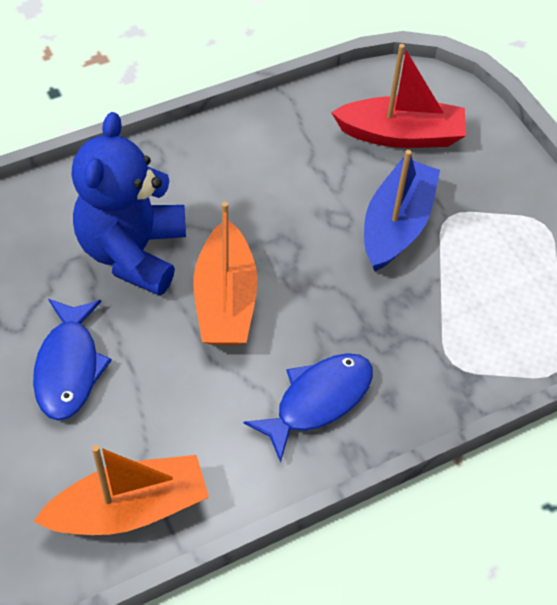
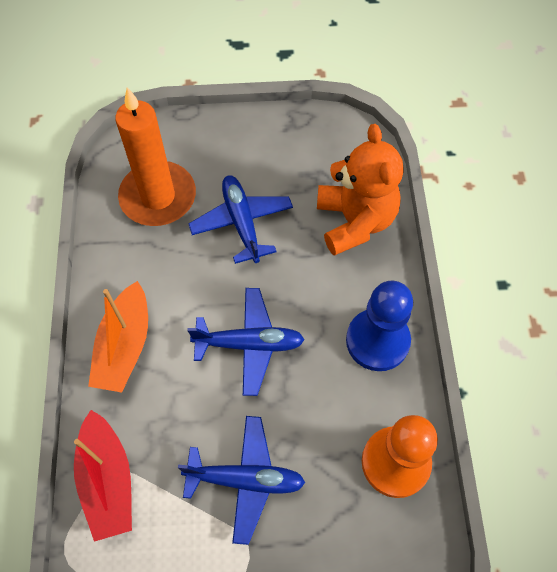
blue boat: [364,150,440,271] = 1 -> none = 0
blue fish: [33,299,112,421] [244,353,373,463] = 2 -> none = 0
blue pawn: none = 0 -> [346,281,413,371] = 1
blue plane: none = 0 -> [178,416,305,545] [187,288,305,396] [188,175,293,264] = 3
blue teddy bear: [71,112,186,296] = 1 -> none = 0
orange boat: [33,445,209,535] [193,202,258,345] = 2 -> [88,281,148,393] = 1
orange candle: none = 0 -> [115,87,196,226] = 1
orange pawn: none = 0 -> [362,415,438,498] = 1
orange teddy bear: none = 0 -> [317,124,403,256] = 1

